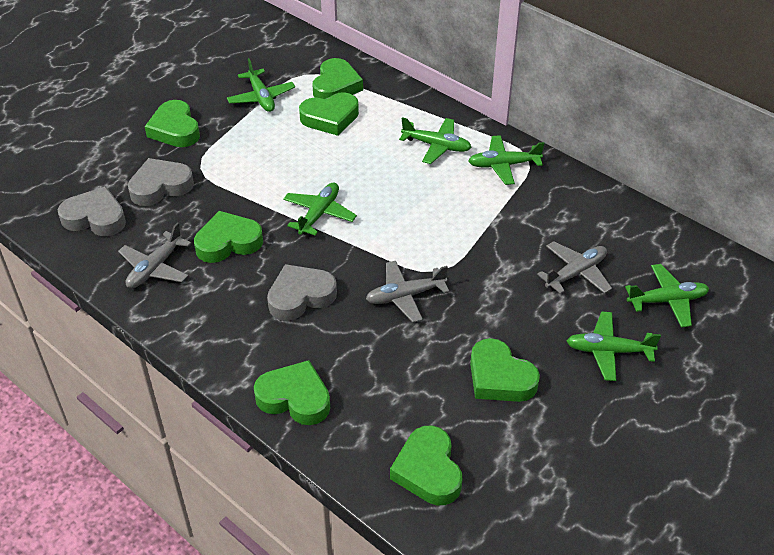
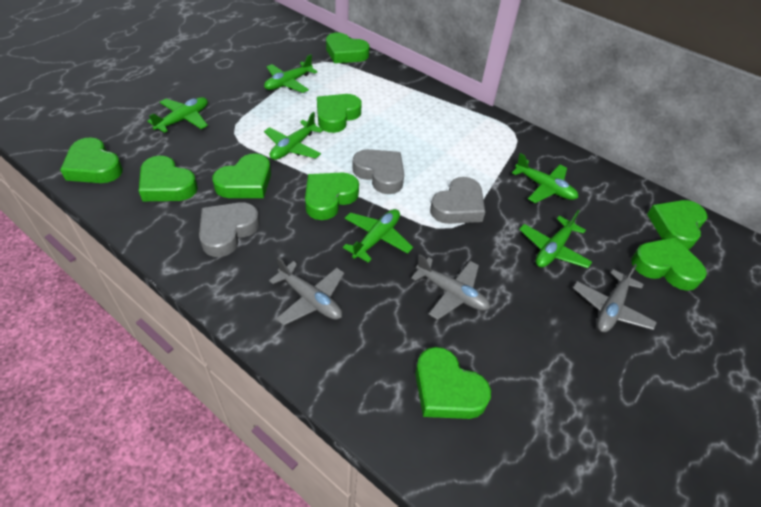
green heart: [145,100,200,147] [194,211,263,263] [254,360,330,425] [299,92,359,136] [313,58,363,99] [390,425,462,505] [470,338,540,402] = 7 -> [60,137,123,183] [139,156,198,201] [212,153,271,198] [305,173,359,220] [317,94,362,133] [326,33,369,63] [415,347,491,419] [631,237,707,291] [647,200,707,249] = 9

